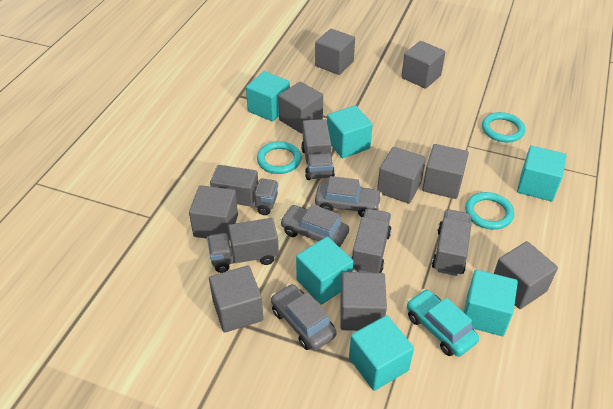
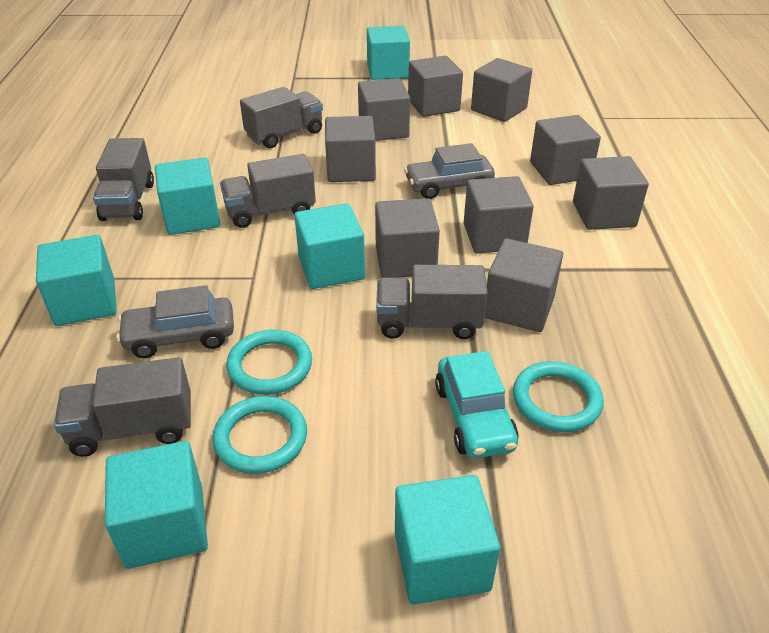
grey car: [271,284,337,351] [280,204,349,247] [315,176,382,217] = 3 -> [116,285,234,358] [404,143,495,199] = 2

